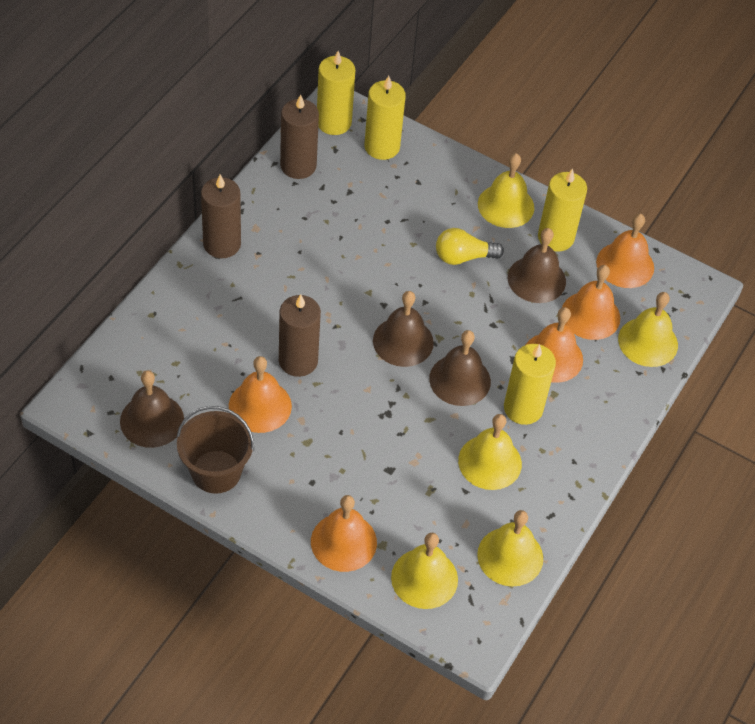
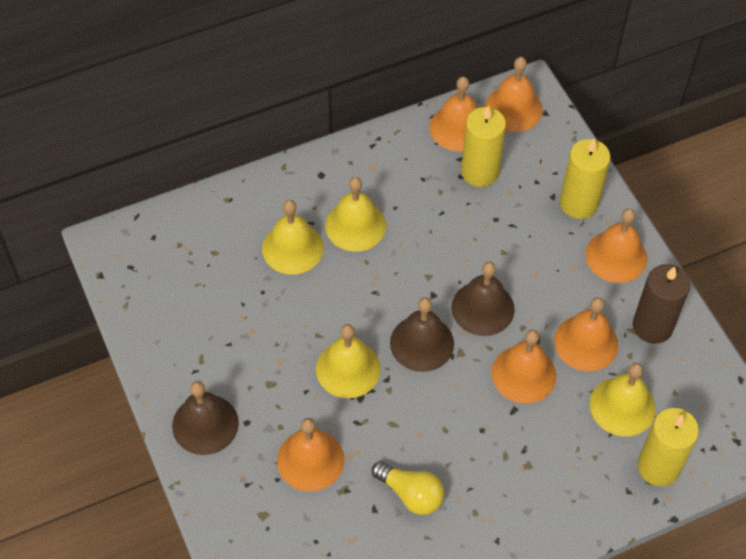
brown bell: [120,371,184,448] [373,291,434,367] [429,330,491,406] [508,228,566,303] = 4 -> [172,381,239,455] [390,297,454,372] [451,262,515,336] = 3
brown bucket: [176,406,254,494] = 1 -> none = 0
brown candle: [201,174,241,258] [279,294,321,377] [280,94,319,179] = 3 -> [633,264,690,344] = 1
orange bell: [229,356,292,433] [311,495,377,572] [526,307,583,383] [562,265,620,340] [596,214,654,288] = 5 -> [277,418,344,491] [429,77,478,151] [485,57,543,132] [491,329,556,404] [554,297,618,371] [585,208,647,283] = 6
yellow bell: [391,533,458,609] [458,414,522,490] [477,510,543,586] [478,153,534,228] [618,292,678,367] = 5 -> [262,200,324,275] [316,324,381,398] [325,177,386,252] [590,363,656,437] = 4
yellow candle: [317,51,355,135] [365,76,406,160] [504,344,556,425] [538,168,587,252] = 4 -> [461,105,506,187] [560,138,611,219] [637,408,699,486] = 3

